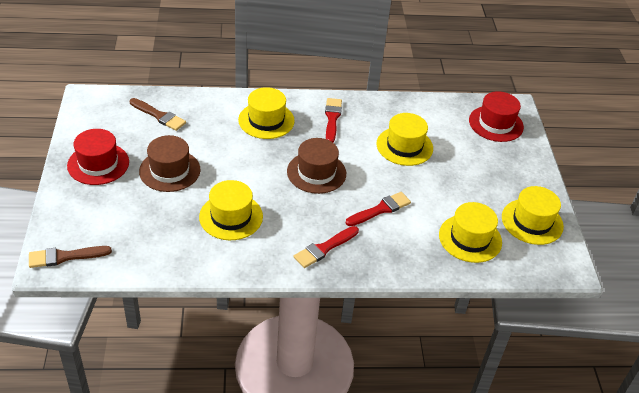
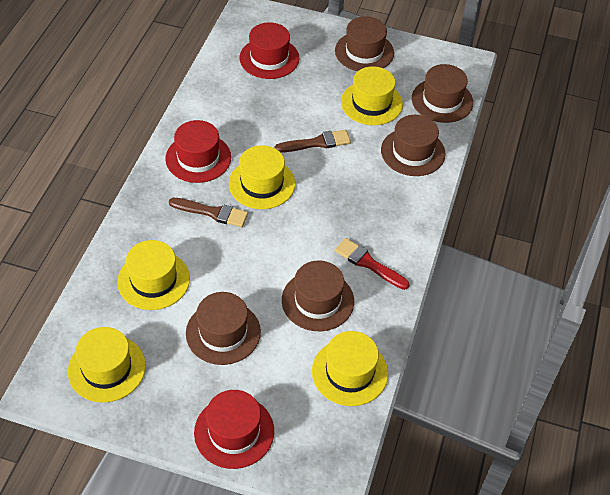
brown hat: [139,135,200,192] [287,138,346,194] = 2 -> [186,292,261,365] [282,261,354,331] [335,16,394,71] [381,115,446,176] [412,64,473,123] = 5
red brush: [293,226,359,268] [325,98,342,143] [345,192,411,226] = 3 -> [335,238,409,290] = 1
red hat: [67,129,129,185] [469,91,524,142] = 2 -> [165,120,231,183] [194,390,274,469] [240,22,299,79] = 3

